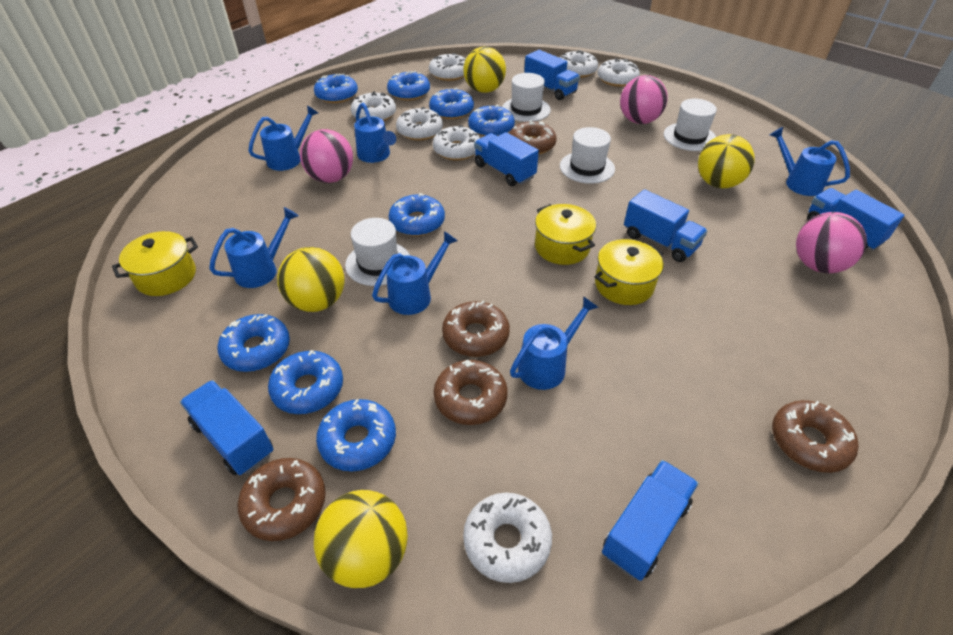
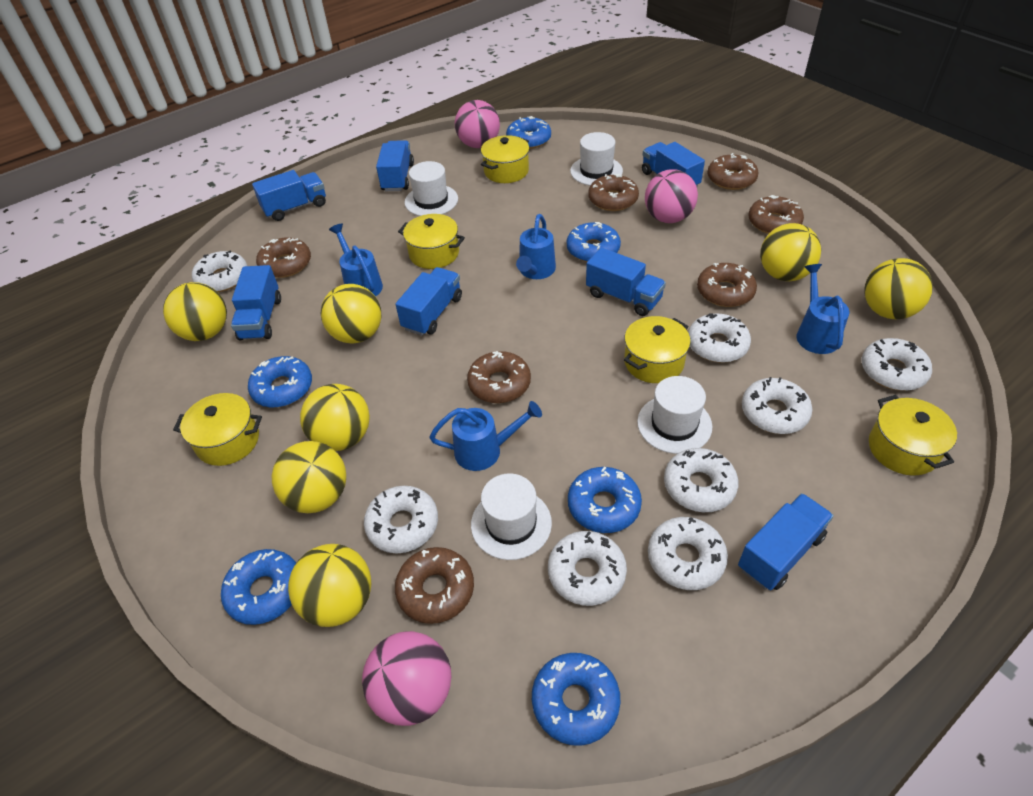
blue donut: [217,314,290,372] [268,350,343,414] [314,73,358,103] [316,399,396,471] [387,71,430,101] [389,193,445,236] [429,88,474,119] [468,105,515,137] = 8 -> [221,549,296,625] [248,356,312,408] [506,116,551,149] [532,653,621,746] [567,222,621,262] [568,466,642,533] = 6
blue truck: [180,380,274,475] [474,132,539,186] [524,50,580,100] [602,460,699,581] [624,189,708,262] [807,188,904,251] = 6 -> [231,265,281,341] [252,170,326,221] [376,140,414,191] [395,267,462,336] [586,247,666,316] [642,142,705,187] [738,493,834,590] = 7
blue watering can: [209,207,298,288] [248,105,318,171] [354,103,396,163] [372,231,458,315] [510,296,599,390] [770,127,850,196] = 6 -> [329,224,383,296] [430,401,542,471] [516,214,556,279] [796,264,849,354] = 4
brown donut: [238,458,326,541] [434,360,508,425] [442,301,510,357] [509,120,557,155] [772,400,859,473] = 5 -> [256,237,311,278] [395,547,474,624] [467,351,531,403] [588,174,639,211] [697,263,757,307] [707,153,758,190] [748,195,804,234] = 7
white donut: [351,91,396,121] [396,107,443,140] [429,53,466,81] [433,125,480,160] [463,493,552,583] [560,50,598,78] [598,58,640,87] = 7 -> [192,251,247,292] [364,486,438,553] [548,531,627,606] [648,517,728,590] [664,448,739,512] [688,313,751,363] [742,377,812,434] [861,338,932,391] = 8
yellow ball: [277,247,344,312] [314,490,408,588] [463,47,506,93] [698,134,754,188] = 4 -> [163,282,227,341] [271,441,346,513] [288,544,371,627] [300,384,370,451] [321,284,381,344] [760,223,821,281] [864,258,933,319] = 7
yellow pot: [112,231,198,296] [535,204,596,265] [594,239,663,305] = 3 -> [173,393,262,466] [398,214,465,269] [481,135,529,183] [624,316,690,383] [869,395,957,476] = 5

